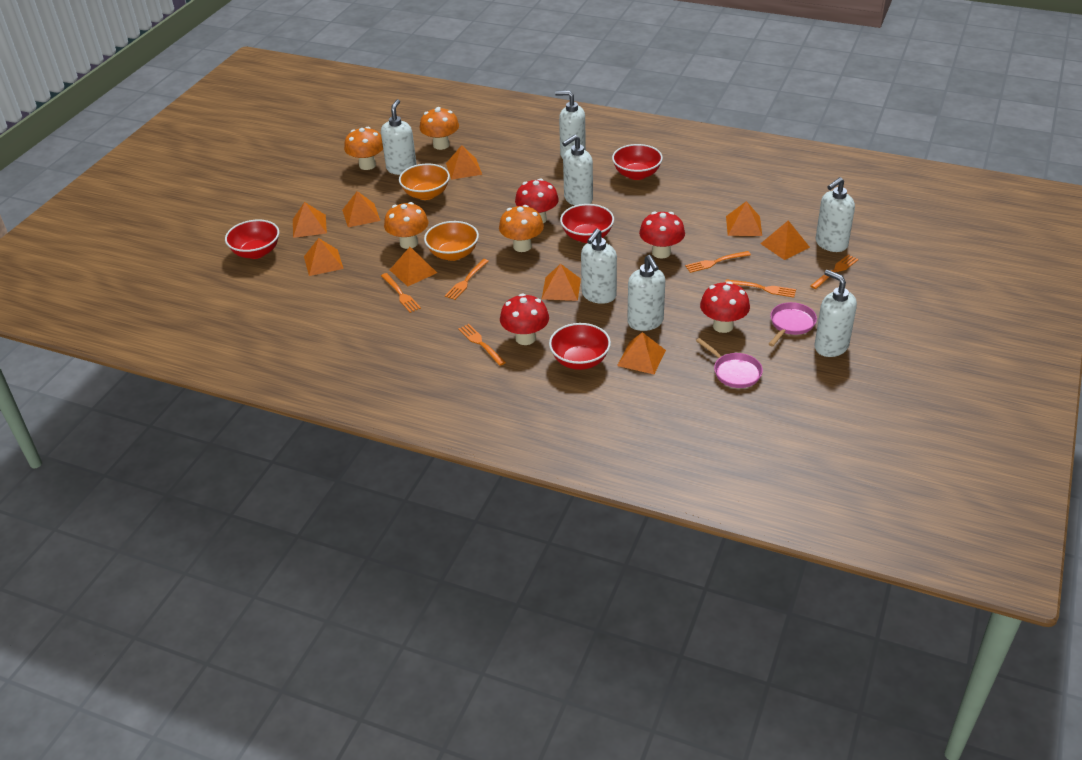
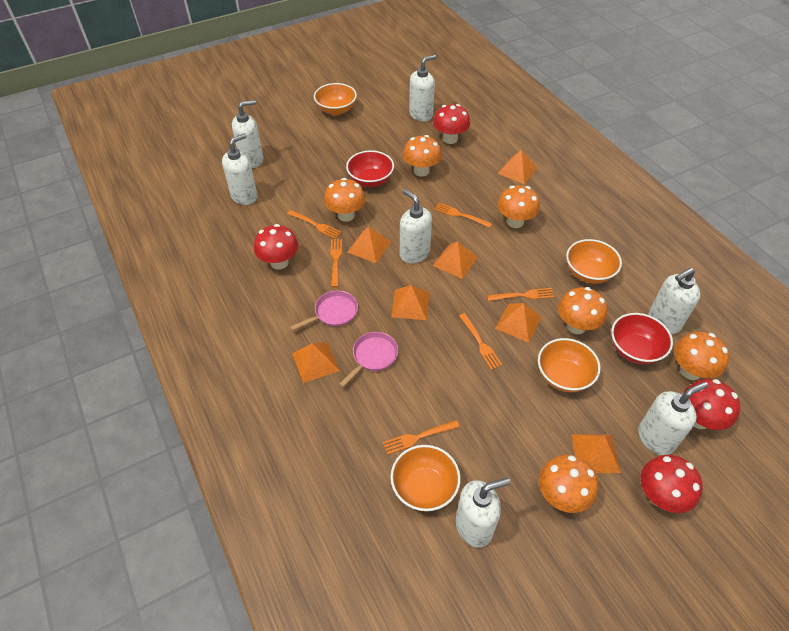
orange bowl: [399,164,450,200] [424,221,479,261] = 2 -> [314,83,357,115] [391,445,461,511] [538,338,601,392] [566,239,622,284] = 4
orange mushroom: [344,127,383,170] [384,202,428,249] [420,107,459,150] [499,205,544,252] = 4 -> [324,178,366,222] [403,135,442,177] [497,185,540,228] [539,455,598,513] [558,287,607,334] [674,332,729,380] = 6
orange pyramid: [293,202,327,238] [304,238,344,276] [342,191,380,227] [390,247,437,286] [446,145,482,180] [542,264,581,301] [617,332,666,374] [726,201,762,236] [760,221,810,260] = 9 -> [292,342,340,383] [347,226,391,263] [391,285,429,320] [433,241,478,279] [495,303,542,343] [498,150,537,184] [571,434,621,473] = 7
red bowl: [225,219,279,259] [549,323,611,370] [560,204,614,243] [612,144,663,180] = 4 -> [346,150,394,187] [611,313,673,364] = 2

